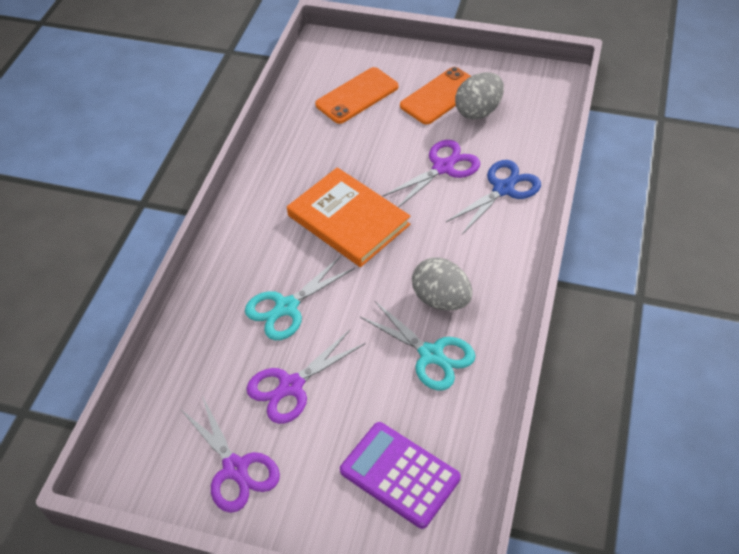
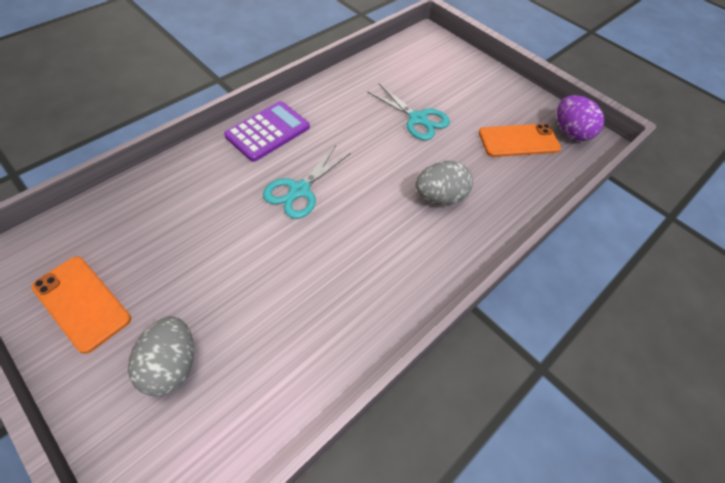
blue scissors: [446,160,541,234] = 1 -> none = 0
orange book: [287,167,410,267] = 1 -> none = 0
purple egg: none = 0 -> [557,95,604,141] = 1
purple scissors: [180,396,280,513] [247,330,365,424] [382,140,480,208] = 3 -> none = 0

